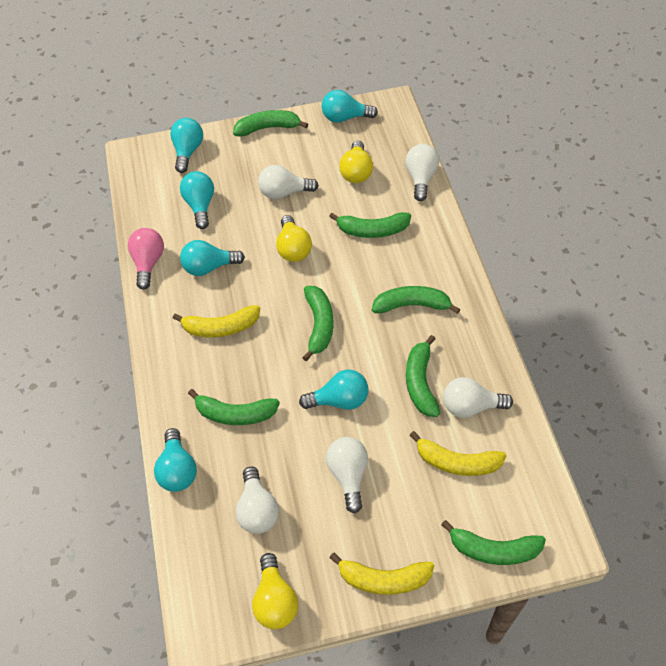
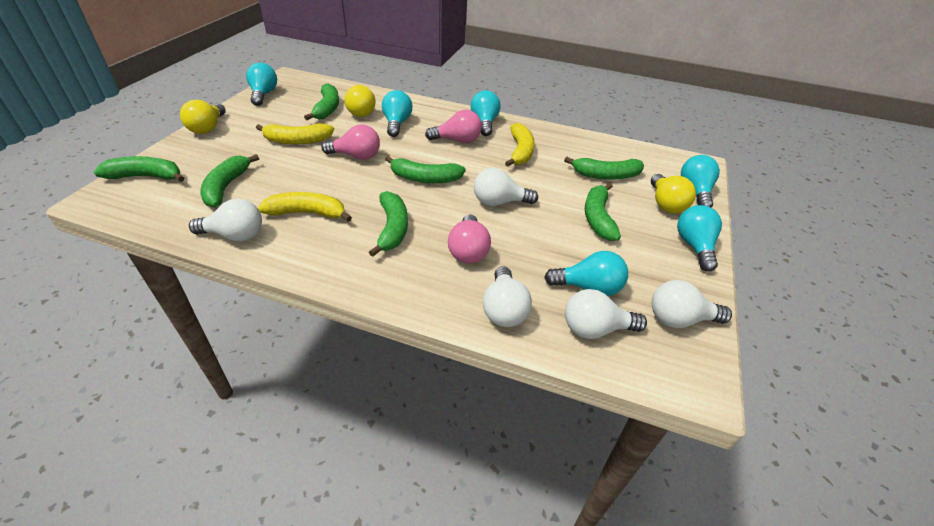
pink light bulb: [128,228,164,290] = 1 -> [321,124,380,160] [425,110,482,143] [448,214,491,264] = 3

